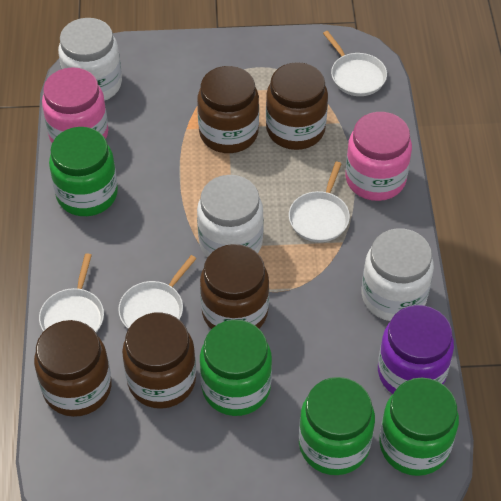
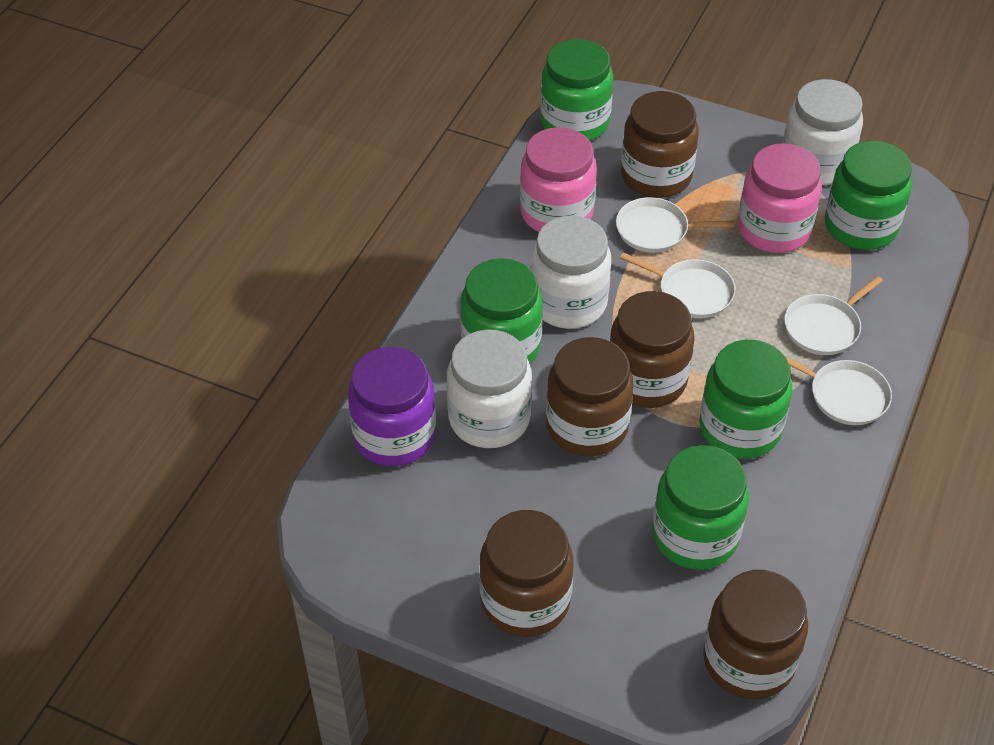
green jar: [49,127,118,216] [200,320,272,416] [299,377,375,475] [379,378,459,476] = 4 -> [460,258,543,364] [540,39,613,141] [652,445,749,570] [699,340,793,459] [825,141,912,250] = 5

